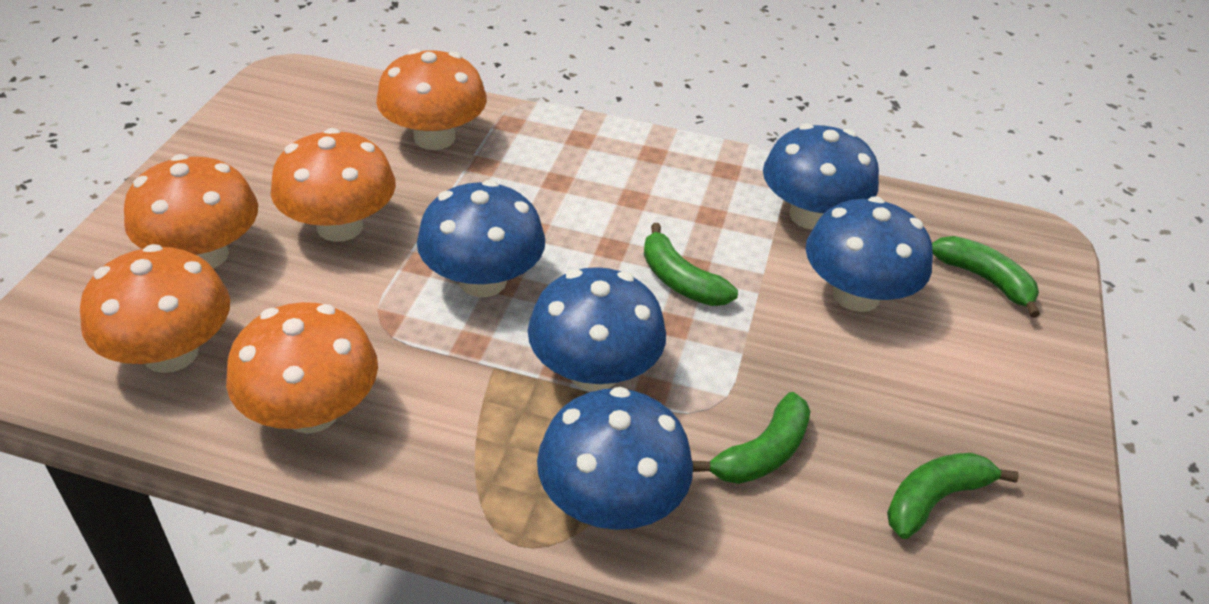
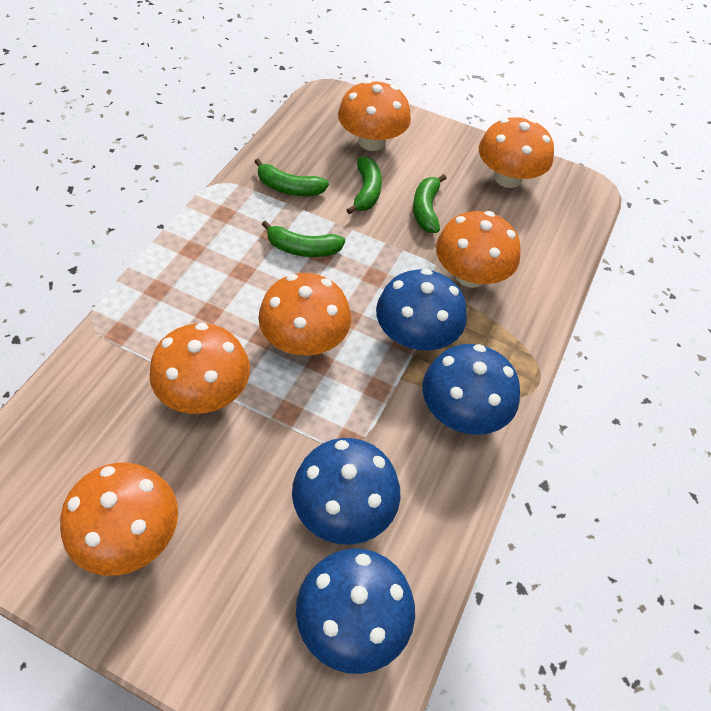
blue mushroom: [417,180,545,297] [528,267,666,391] [537,387,693,530] [763,123,879,230] [806,196,933,312] = 5 -> [292,438,401,545] [296,549,415,674] [376,269,467,350] [423,344,520,435] = 4
orange mushroom: [80,244,230,373] [124,154,258,268] [226,302,378,434] [271,128,396,242] [376,49,487,150] = 5 -> [60,463,178,576] [149,323,250,414] [258,273,351,356] [338,80,411,151] [436,211,521,288] [479,117,554,188] = 6

